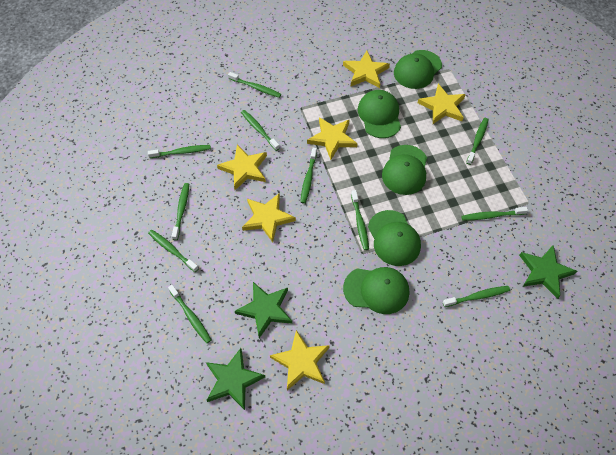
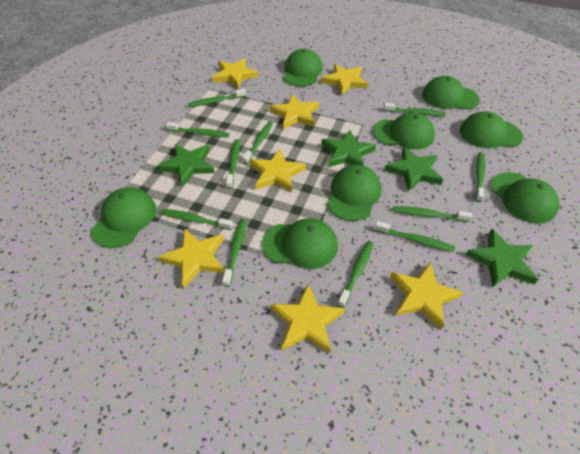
green cap: [343,267,409,314] [358,90,401,138] [368,210,421,266] [382,145,427,195] [394,50,442,89] = 5 -> [91,187,156,248] [262,218,338,269] [284,49,323,86] [327,165,381,221] [373,112,435,150] [422,76,480,110] [460,111,523,148] [490,172,559,224] = 8
green star: [206,348,265,410] [235,282,292,338] [519,246,577,299] = 3 -> [157,144,215,187] [321,130,376,167] [384,147,444,192] [466,229,538,288] = 4
yellow star: [217,145,267,190] [242,193,296,242] [270,330,330,390] [307,117,358,160] [343,51,390,88] [418,84,466,124] = 6 -> [158,228,225,288] [212,58,259,89] [250,149,306,192] [270,94,319,129] [271,283,345,353] [321,64,368,95] [390,262,463,330] = 7

